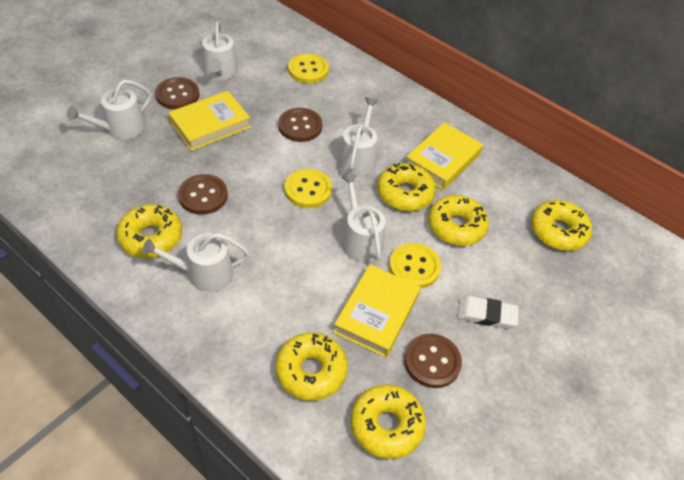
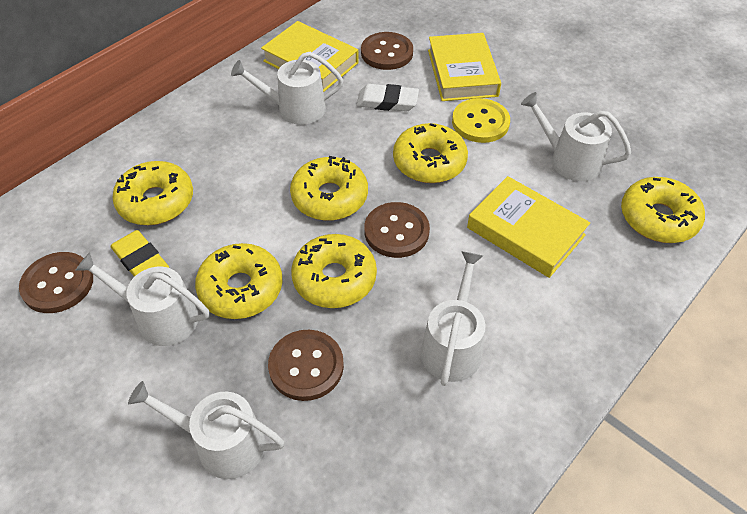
yellow button: [285,169,332,208] [288,53,329,83] [389,243,441,288] = 3 -> [452,98,510,143] = 1
yellow eraser: none = 0 -> [110,230,169,277] = 1

